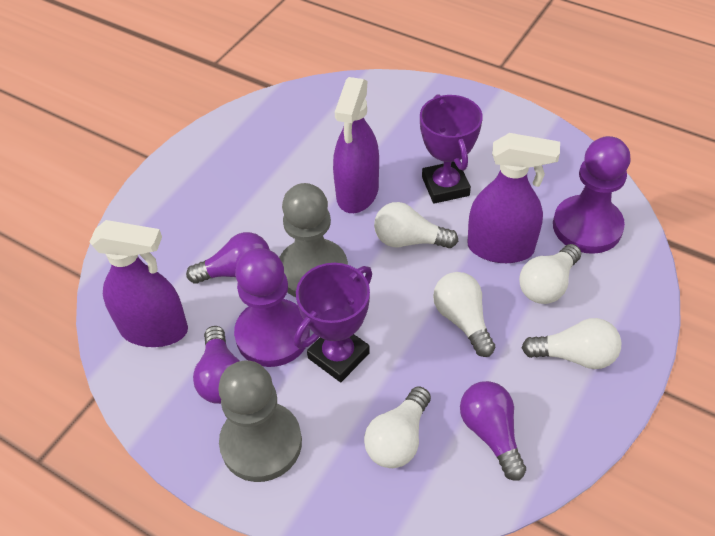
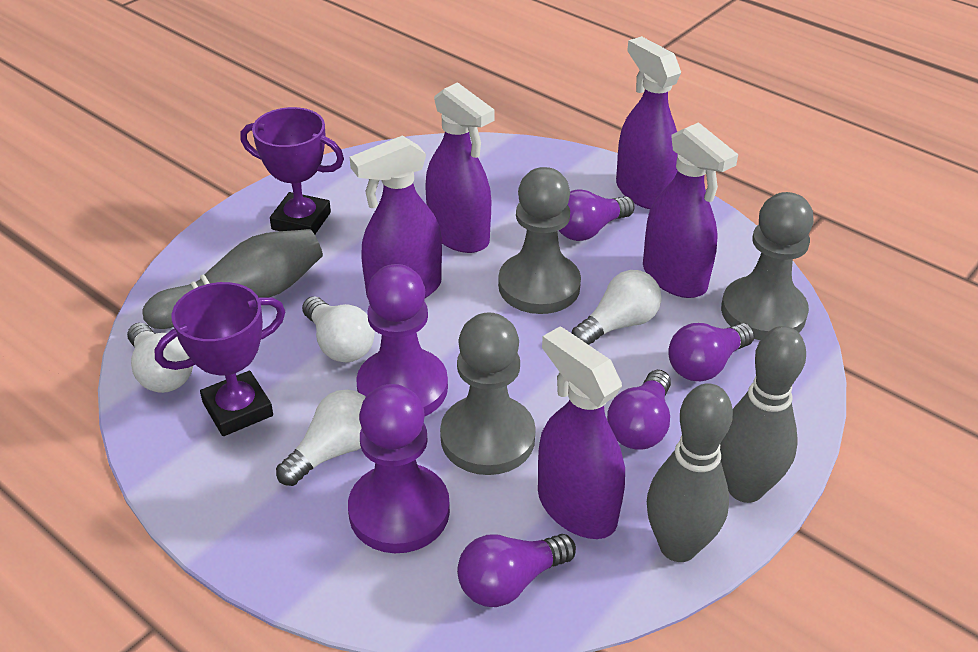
grey bowling pin: none = 0 -> [142,229,323,329] [647,383,733,562] [720,326,806,503] = 3
grey pawn: [218,361,302,482] [279,183,348,297] = 2 -> [440,313,536,475] [498,167,581,314] [721,192,814,340] = 3
purple light bulb: [186,232,270,284] [193,326,239,404] [460,381,526,481] = 3 -> [457,534,576,607] [558,189,635,241] [607,370,671,450] [668,323,755,381] = 4
purple spray bottle: [90,220,188,347] [333,77,379,213] [467,133,560,263] = 3 -> [350,135,442,298] [425,82,495,253] [538,327,625,539] [616,36,681,209] [643,122,738,298] = 5
white light bulb: [364,386,431,468] [374,202,458,248] [433,272,495,357] [519,244,581,304] [522,318,621,369] = 5 -> [127,323,193,393] [276,389,366,486] [302,296,375,362] [572,270,661,345] = 4

